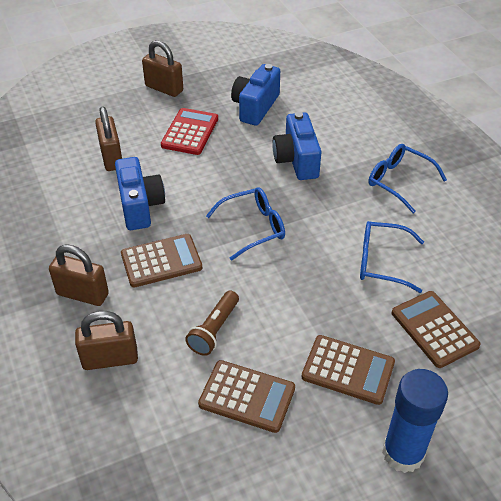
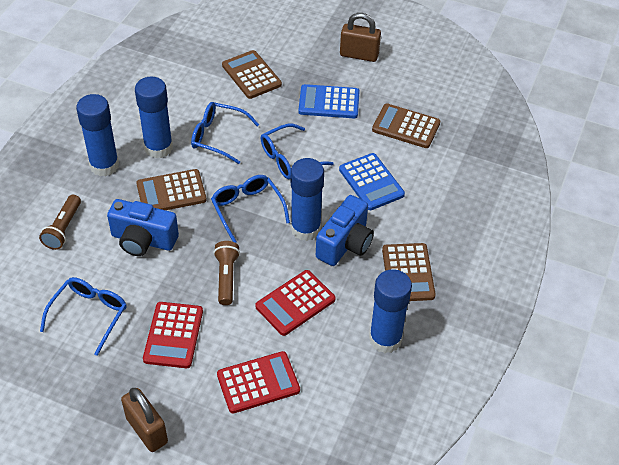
blue calculator: none = 0 -> [298,84,360,118] [339,153,405,210] = 2
blue camera: [115,157,165,230] [231,64,280,126] [273,112,322,180] = 3 -> [107,199,179,256] [316,195,374,266] = 2
blue glasses: [206,187,285,261] [360,221,424,293] [368,144,447,214] = 3 -> [40,277,127,356] [191,102,259,164] [211,175,290,243] [261,124,333,179] = 4
blue glue stick: [382,369,448,473] = 1 -> [76,94,119,176] [135,77,173,158] [291,158,324,241] [369,269,412,353] = 4
brown flashlight: [185,291,239,356] = 1 -> [39,195,81,250] [214,241,240,305] = 2
brown padlock: [49,244,109,306] [75,311,138,370] [95,106,122,171] [142,40,183,97] = 4 -> [121,388,168,452] [340,13,381,62] = 2
red calculator: [161,108,218,155] = 1 -> [143,302,203,368] [217,351,300,413] [255,270,336,336] = 3

